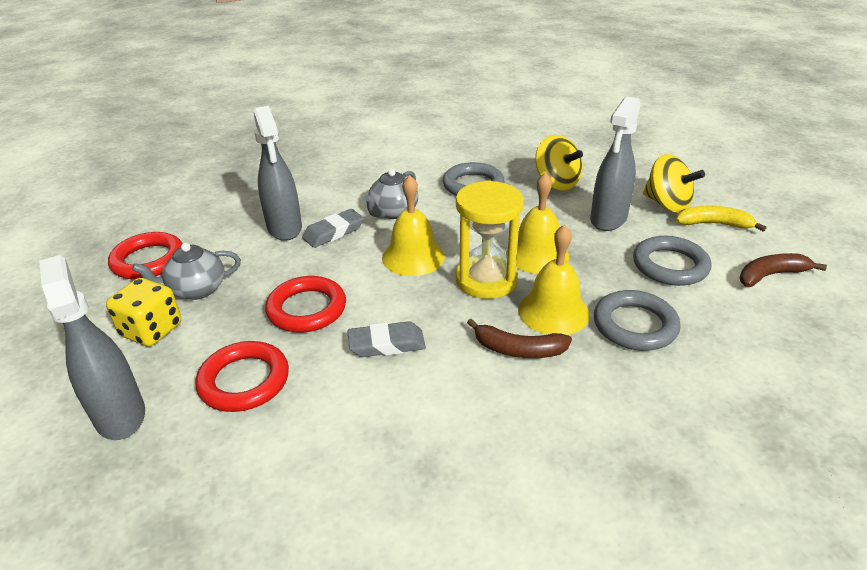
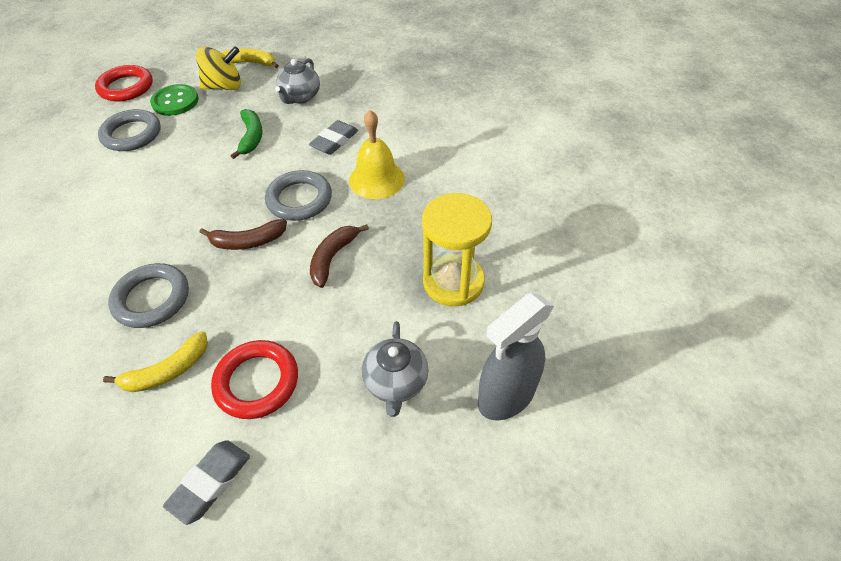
green banana: none = 0 -> [231,109,262,159] = 1
green button: none = 0 -> [150,84,199,116] = 1
grey spray bottle: [39,255,145,440] [254,106,302,241] [590,96,640,231] = 3 -> [478,293,554,421] = 1
red ring: [108,232,183,280] [195,341,289,412] [265,276,346,332] = 3 -> [95,65,153,102] [211,340,298,419] = 2
yellow banana: [676,206,767,232] = 1 -> [103,331,208,392] [222,48,279,68] = 2
yellow bell: [382,175,445,276] [506,172,569,274] [518,224,590,335] = 3 -> [349,110,405,199] = 1
yellow dice: [106,278,181,346] = 1 -> none = 0
yellow spinning top: [535,135,583,191] [643,154,705,213] = 2 -> [196,46,241,90] = 1

